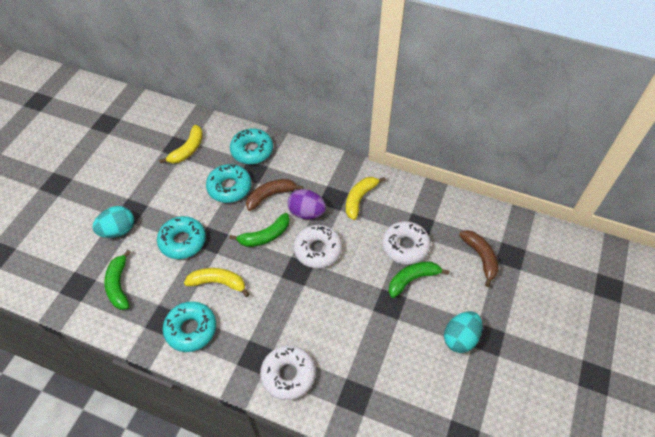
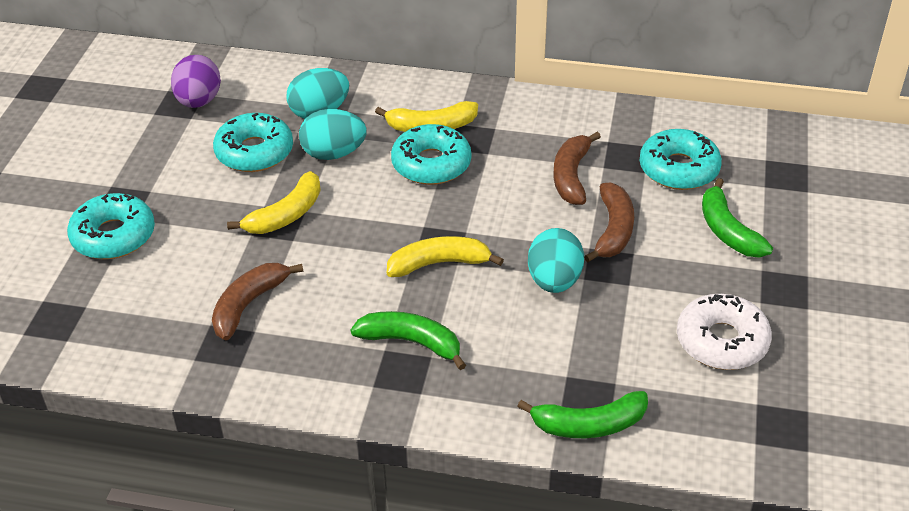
brown banana: [246,179,304,211] [459,230,499,287] = 2 -> [212,263,303,340] [554,132,601,205] [584,183,634,262] = 3
turquoise egg: [93,206,134,238] [444,311,482,353] = 2 -> [286,68,349,119] [299,109,367,160] [528,228,584,293] = 3
white donut: [260,345,316,400] [294,225,342,268] [382,221,431,265] = 3 -> [677,294,772,370] = 1

